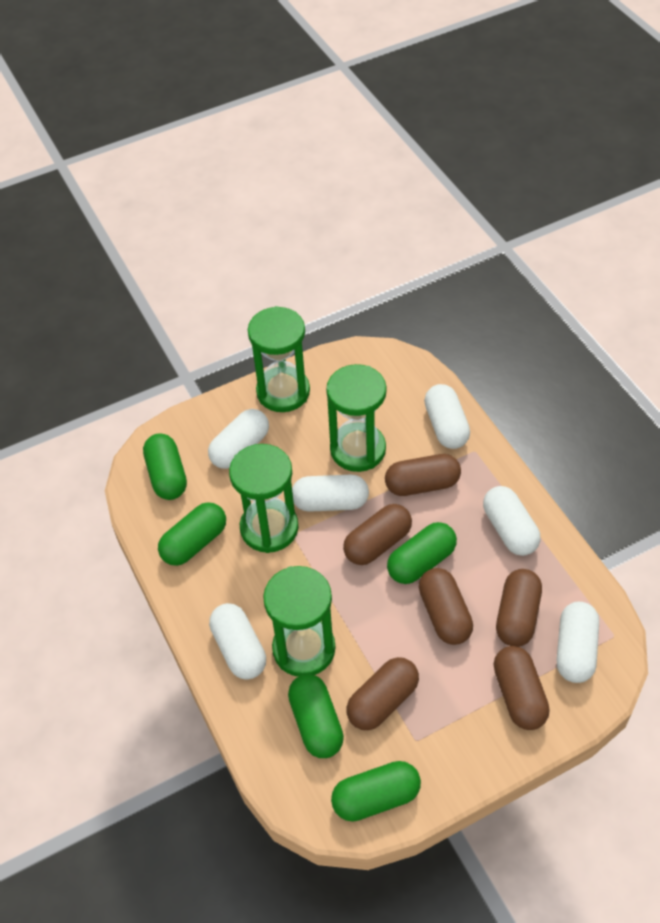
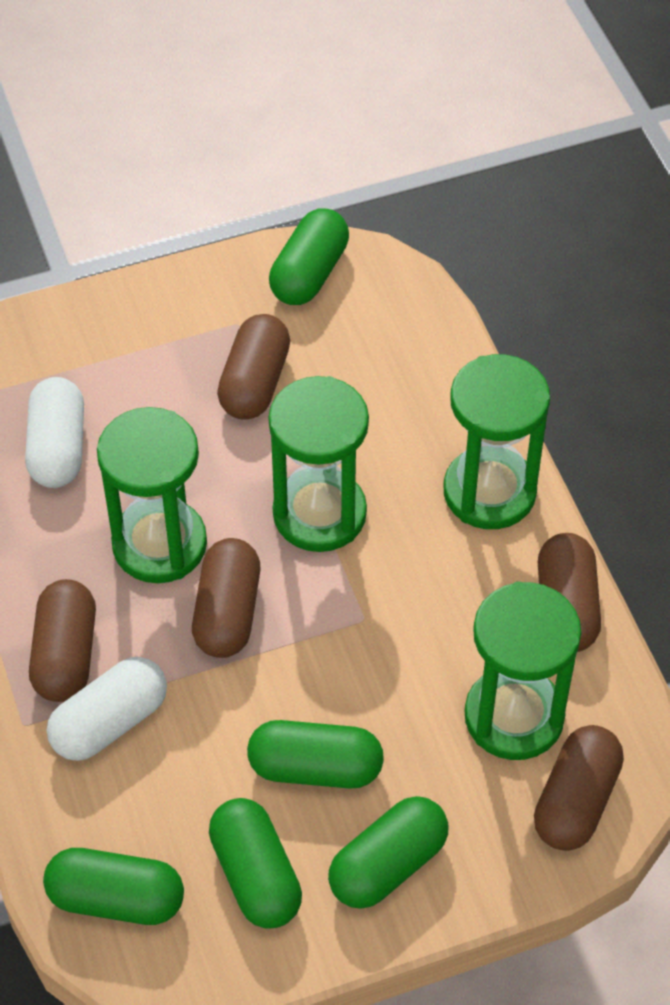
brown capsule: [343,504,412,565] [346,657,419,730] [385,454,461,496] [419,568,473,645] [493,646,550,730] [496,569,542,647] = 6 -> [29,579,96,702] [192,538,260,658] [217,314,290,420] [534,725,624,851] [538,533,601,652] = 5
white capsule: [208,409,269,469] [209,603,266,680] [292,475,369,512] [424,384,470,449] [483,486,541,556] [557,602,599,683] = 6 -> [25,377,84,488] [47,657,167,761] = 2

